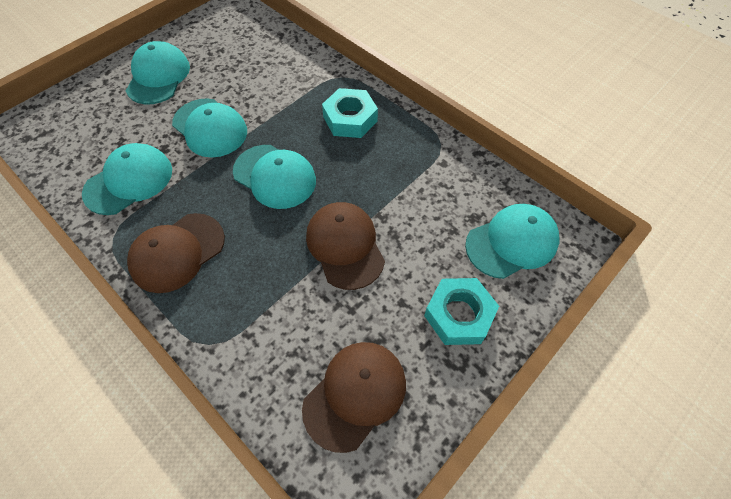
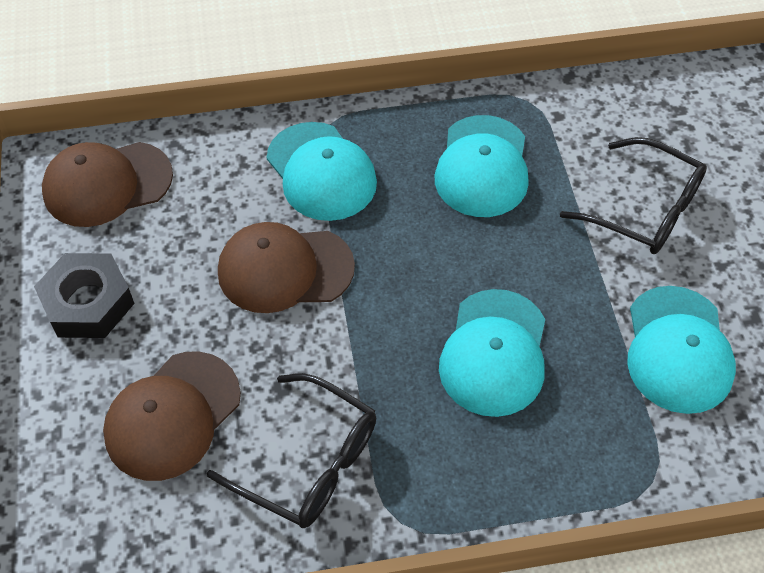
black glasses: none = 0 -> [207,373,376,528] [560,137,707,254] = 2
black nut: none = 0 -> [34,253,135,338] = 1
turquoise cap: [82,143,172,215] [126,41,190,104] [172,98,247,158] [233,145,316,209] [465,204,559,279] = 5 -> [267,122,377,221] [435,115,529,217] [439,289,545,417] [627,286,736,414] = 4
turquoise nut: [322,88,378,138] [424,278,499,345] = 2 -> none = 0

